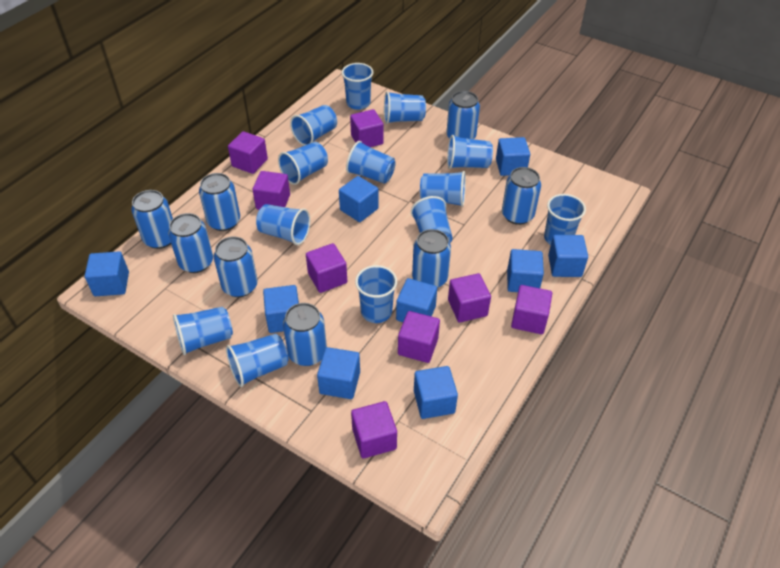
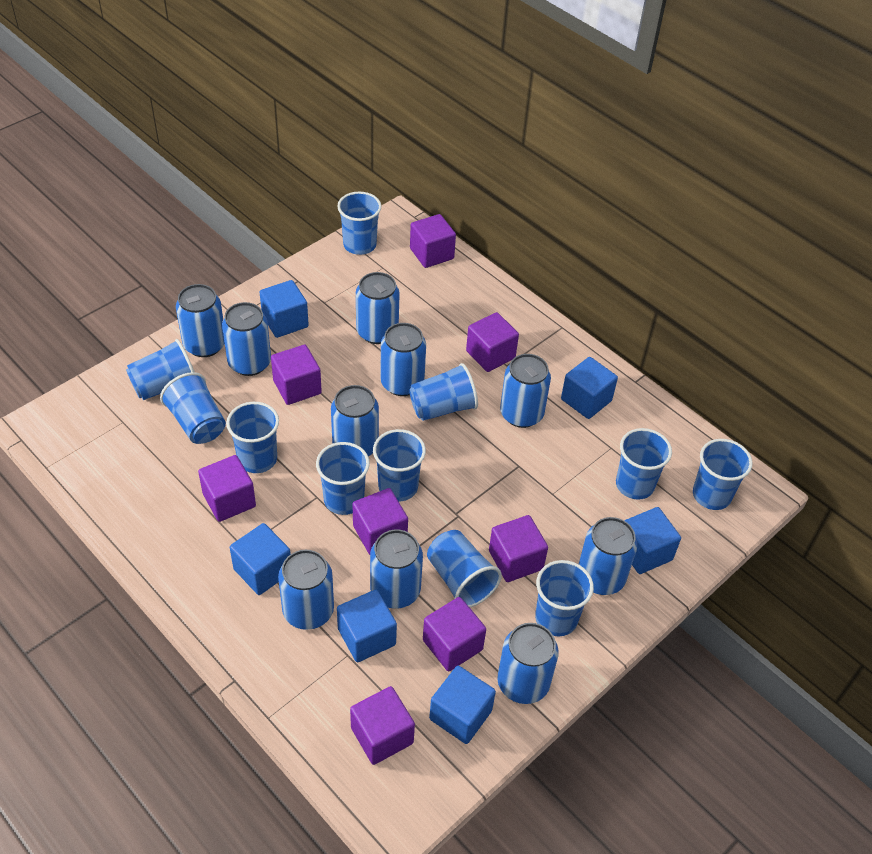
blue can: [131,190,173,249] [168,213,213,273] [199,173,240,231] [214,236,258,297] [283,303,327,366] [412,229,451,288] [447,91,480,139] [502,167,541,225] = 8 -> [176,284,225,357] [222,302,271,376] [278,550,334,630] [331,385,379,456] [356,272,400,344] [370,530,423,609] [380,323,426,396] [497,623,559,704] [500,354,551,428] [579,517,637,595] = 10
blue cube: [85,251,129,296] [263,285,299,333] [317,347,360,399] [339,176,379,222] [396,278,437,322] [414,366,458,419] [496,137,530,176] [507,249,544,292] [548,235,588,277] = 9 -> [230,523,291,595] [260,280,309,338] [337,590,397,662] [429,666,496,744] [561,357,618,419] [625,507,681,574] = 6
blue cup: [173,307,233,355] [226,334,288,387] [256,204,310,245] [278,142,328,185] [290,105,337,146] [342,63,373,110] [346,141,396,184] [355,265,397,323] [384,91,426,124] [411,196,452,243] [420,171,466,207] [447,135,493,169] [544,194,586,245] = 13 -> [126,339,195,400] [160,372,226,444] [226,402,279,473] [316,442,370,515] [337,192,381,255] [373,429,426,502] [409,363,478,421] [427,530,502,607] [535,560,594,636] [616,428,672,500] [693,439,753,510] = 11

